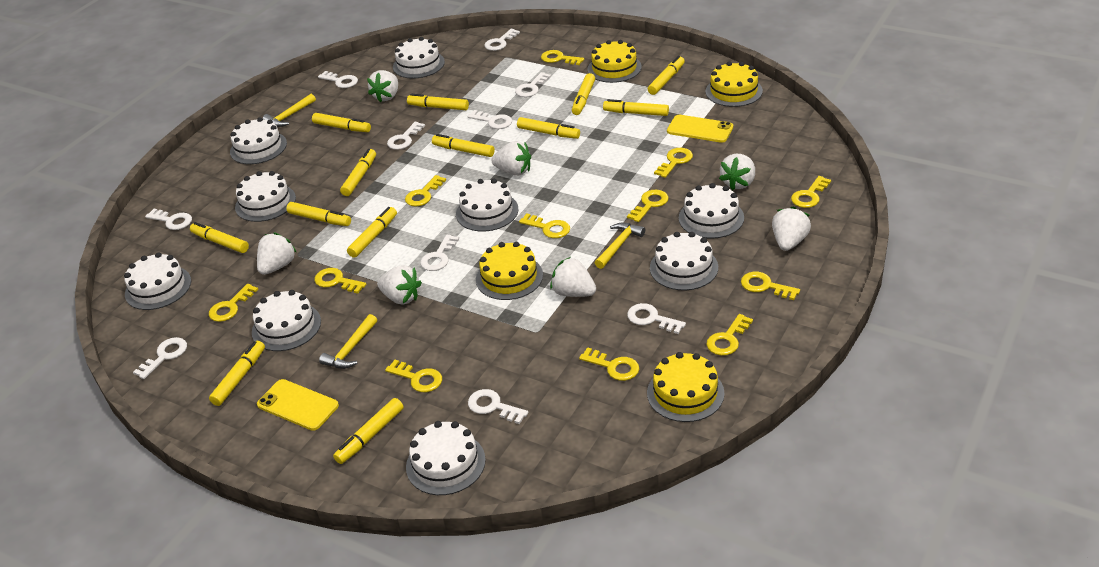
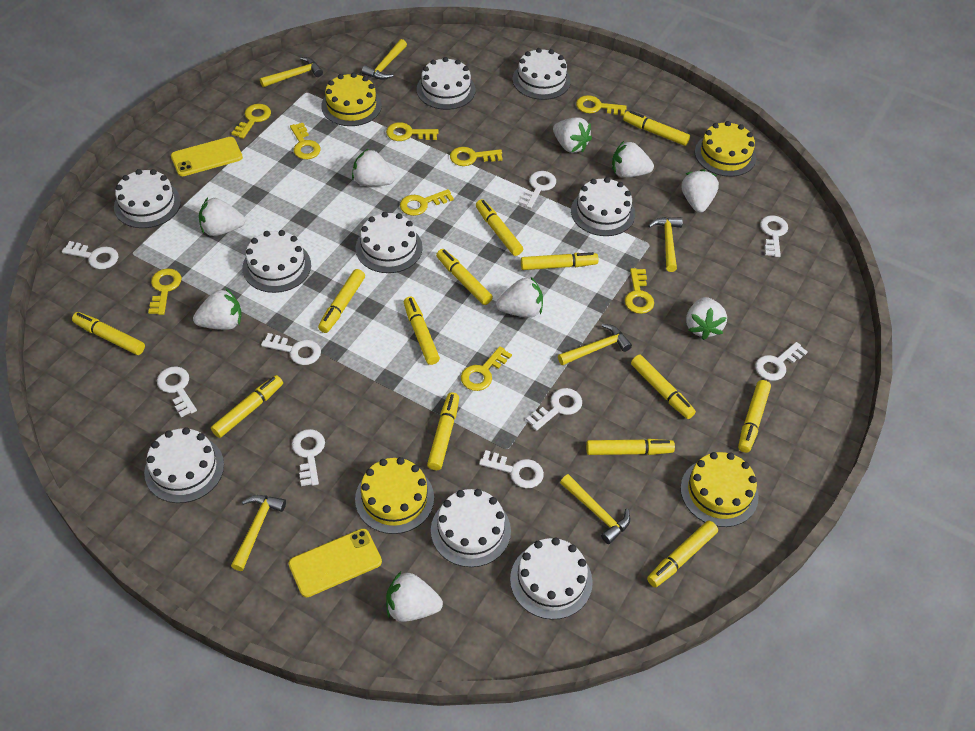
white key: [133,337,187,379] [145,209,192,230] [318,71,358,88] [387,122,425,150] [420,235,459,271] [468,110,512,129] [468,389,528,424] [484,29,520,51] [515,72,551,97] [627,303,686,334] = 10 -> [62,241,119,269] [157,366,197,417] [261,333,321,365] [292,429,325,486] [479,450,544,488] [519,171,556,208] [526,388,582,431] [755,342,808,381] [760,215,788,257] = 9
white strawberry: [257,232,297,275] [367,70,398,103] [377,265,422,305] [491,141,531,176] [550,257,596,297] [719,154,755,190] [772,206,811,251] = 7 -> [193,288,242,330] [199,198,245,236] [352,148,395,186] [386,572,443,622] [496,277,543,318] [553,118,592,153] [612,141,654,178] [682,169,719,213] [686,297,727,340] = 9
yellow hammer: [263,94,316,127] [319,314,377,369] [595,223,645,269] = 3 -> [231,495,286,571] [260,57,323,87] [362,39,407,80] [558,324,632,366] [560,474,630,544] [648,217,683,272] = 6
yellow key: [209,284,258,322] [315,268,366,294] [385,360,442,392] [405,175,446,206] [519,213,570,238] [541,50,584,65] [579,347,639,381] [627,190,669,222] [654,148,693,178] [706,314,753,356] [741,272,800,300] [791,176,831,208] = 12 -> [148,268,182,315] [231,104,271,139] [290,123,321,159] [386,122,438,141] [400,189,454,216] [450,147,503,166] [461,346,512,391] [576,95,627,116] [625,268,654,314] = 9

